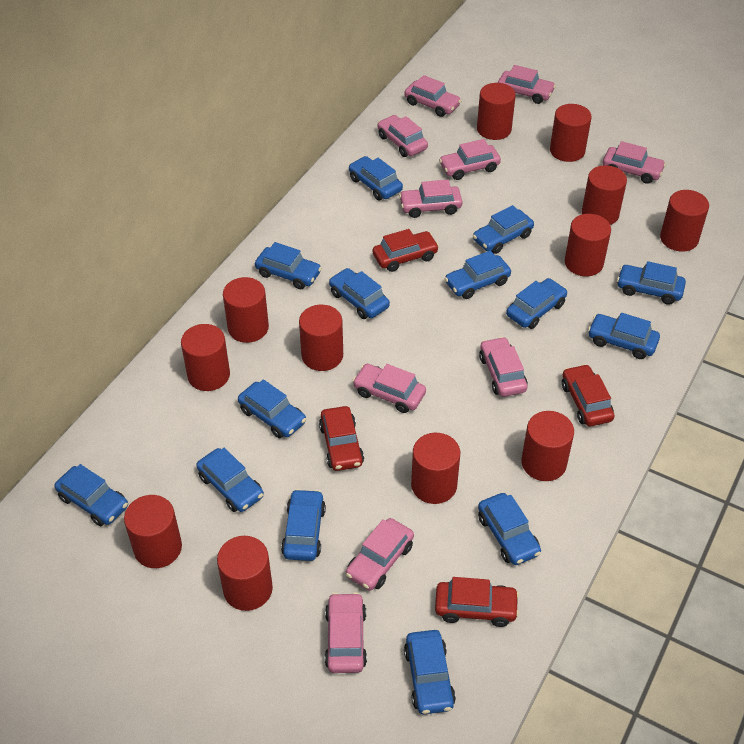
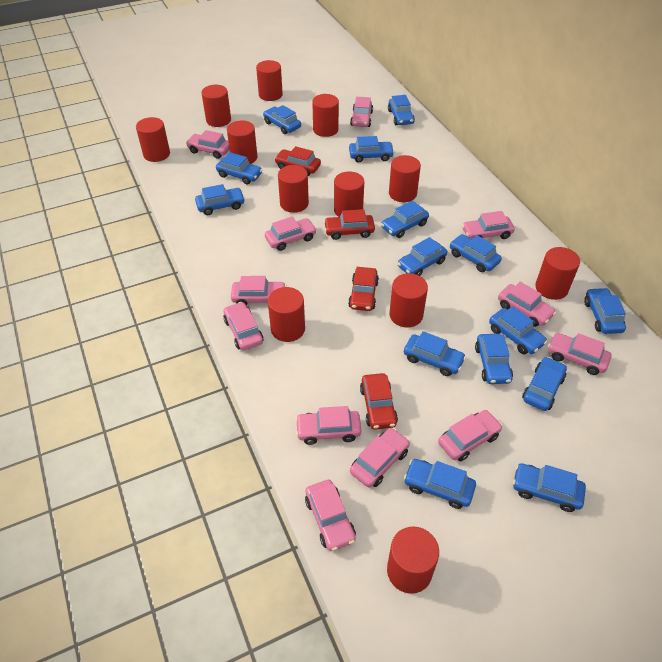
blue car: [55,464,128,526] [196,448,264,512] [238,379,306,438] [255,242,322,289] [281,489,326,561] [329,268,390,319] [349,156,403,200] [404,630,456,714] [444,250,511,299] [473,205,534,254] [478,493,541,565] [506,278,568,329] [588,313,660,359] [617,261,686,305] = 14 -> [195,184,245,215] [216,152,262,185] [263,105,301,134] [349,136,394,162] [381,200,429,238] [388,95,415,125] [397,237,447,276] [404,331,466,376] [404,459,476,509] [450,234,502,272] [475,334,513,384] [489,307,547,354] [513,463,586,512] [522,357,567,411] [584,288,626,334] = 15
pink car: [325,592,367,673] [346,518,414,591] [352,364,426,413] [378,115,428,157] [399,180,463,218] [404,75,461,117] [439,139,501,180] [479,337,528,397] [498,65,556,104] [603,141,666,184] = 10 -> [186,130,230,159] [223,302,263,350] [231,276,287,305] [265,216,317,251] [295,406,361,445] [305,480,356,551] [350,97,373,127] [350,428,410,488] [438,410,503,461] [462,211,515,239] [498,282,556,327] [548,333,611,375] = 12

